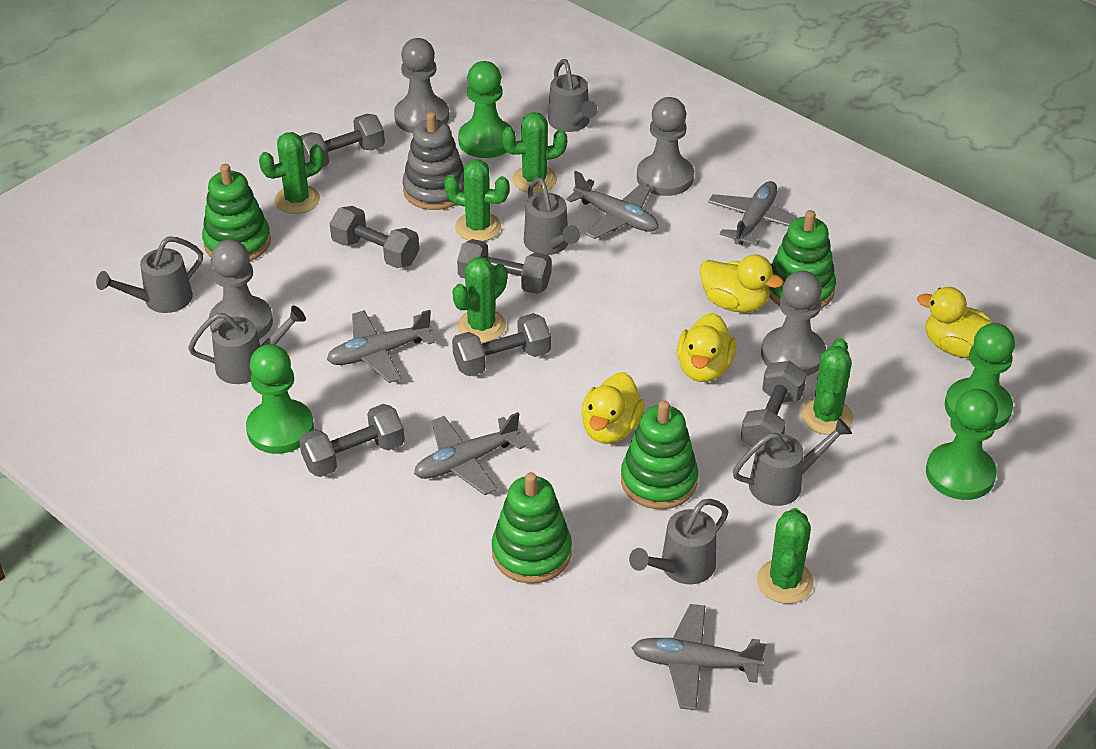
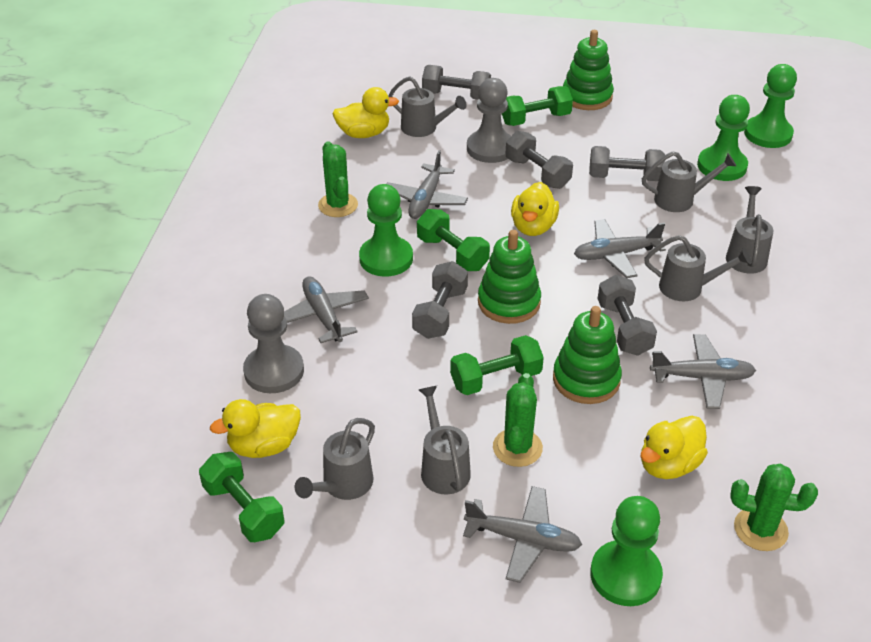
green cactus: [259,132,324,214] [444,159,509,241] [452,257,507,343] [502,112,567,193] [757,508,814,604] [801,338,853,435] = 6 -> [318,141,358,217] [493,373,543,467] [730,464,818,551] = 3
green dumbbell: none = 0 -> [199,452,284,542] [417,209,490,271] [450,335,544,395] [502,86,573,126] = 4
green stacking toy: [202,164,271,261] [492,472,572,584] [621,400,698,509] [768,210,836,309] = 4 -> [478,230,541,324] [553,306,622,404] [563,30,614,110] = 3
grey dumbbell: [299,404,405,477] [300,114,385,167] [330,206,419,268] [452,313,551,376] [457,239,551,294] [741,361,806,447] = 6 -> [412,261,468,339] [422,65,491,100] [505,131,573,189] [589,146,665,181] [598,275,657,356] = 5
grey pawn: [209,239,273,339] [394,38,449,133] [637,97,694,196] [761,271,826,376] = 4 -> [243,294,304,393] [467,78,511,163] = 2
grey stacking toy: [403,112,464,210] = 1 -> none = 0

